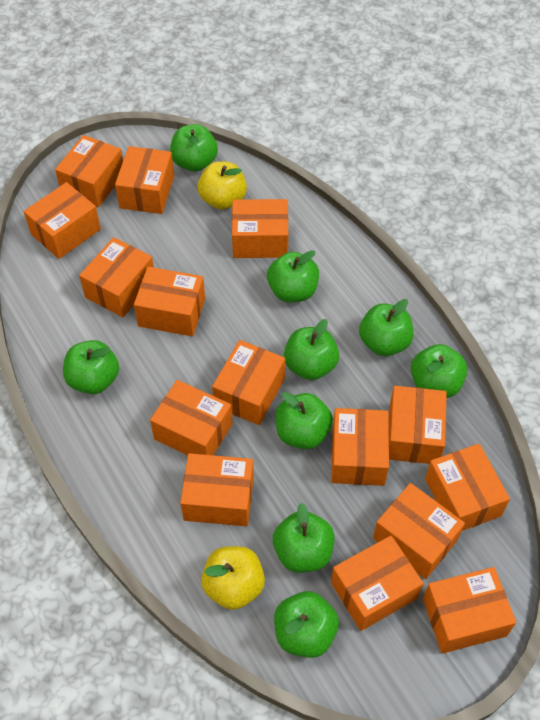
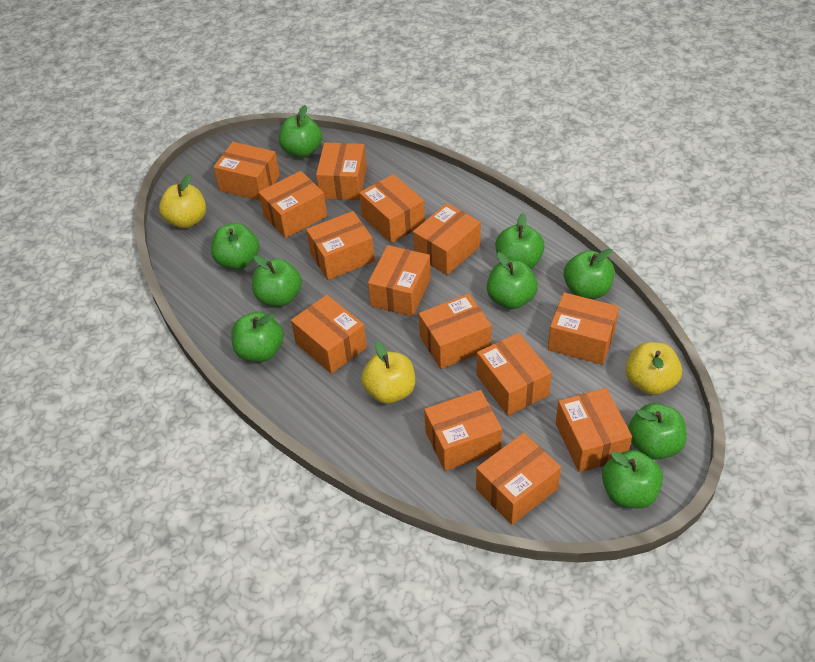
orange box: [24,182,101,259] [55,135,123,207] [79,237,154,317] [115,146,174,214] [134,267,205,337] [150,380,233,455] [180,453,254,526] [212,340,285,425] [232,199,288,258] [331,408,389,486] [331,536,424,631] [373,483,465,579] [389,386,447,464] [423,567,516,654] [425,444,510,531] = 15 -> [213,142,280,201] [259,171,327,238] [291,295,367,374] [306,211,375,280] [316,143,367,200] [359,174,425,243] [368,245,431,317] [413,203,481,275] [419,294,492,369] [424,390,502,471] [476,433,561,525] [477,333,552,416] [548,292,619,365] [556,388,632,472] = 14
yellow apple: [197,161,247,210] [201,546,265,610] = 2 -> [159,174,206,229] [361,342,415,404] [626,342,682,395] = 3

